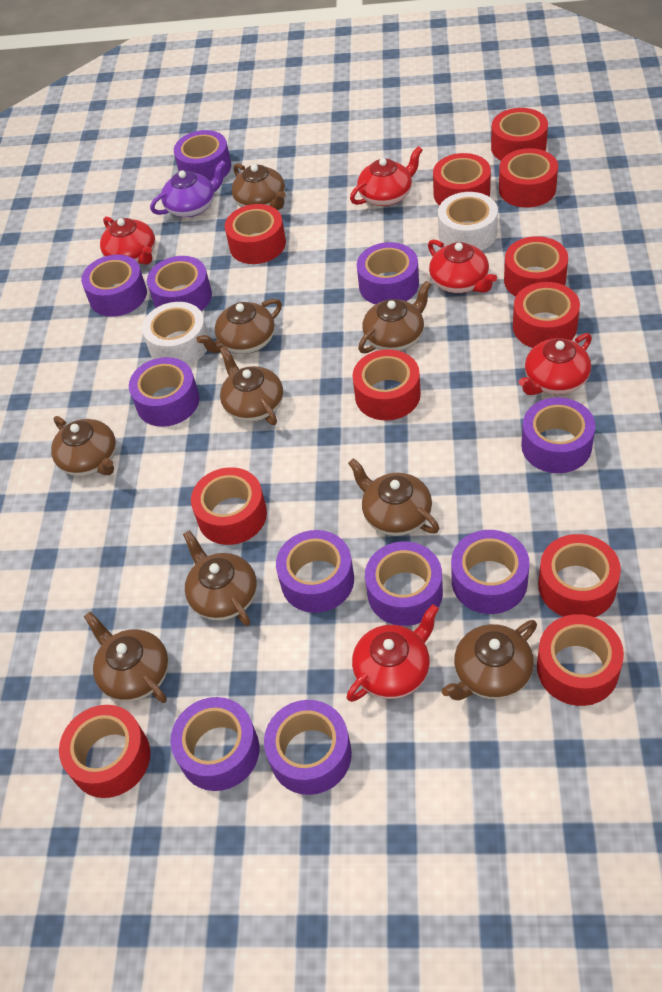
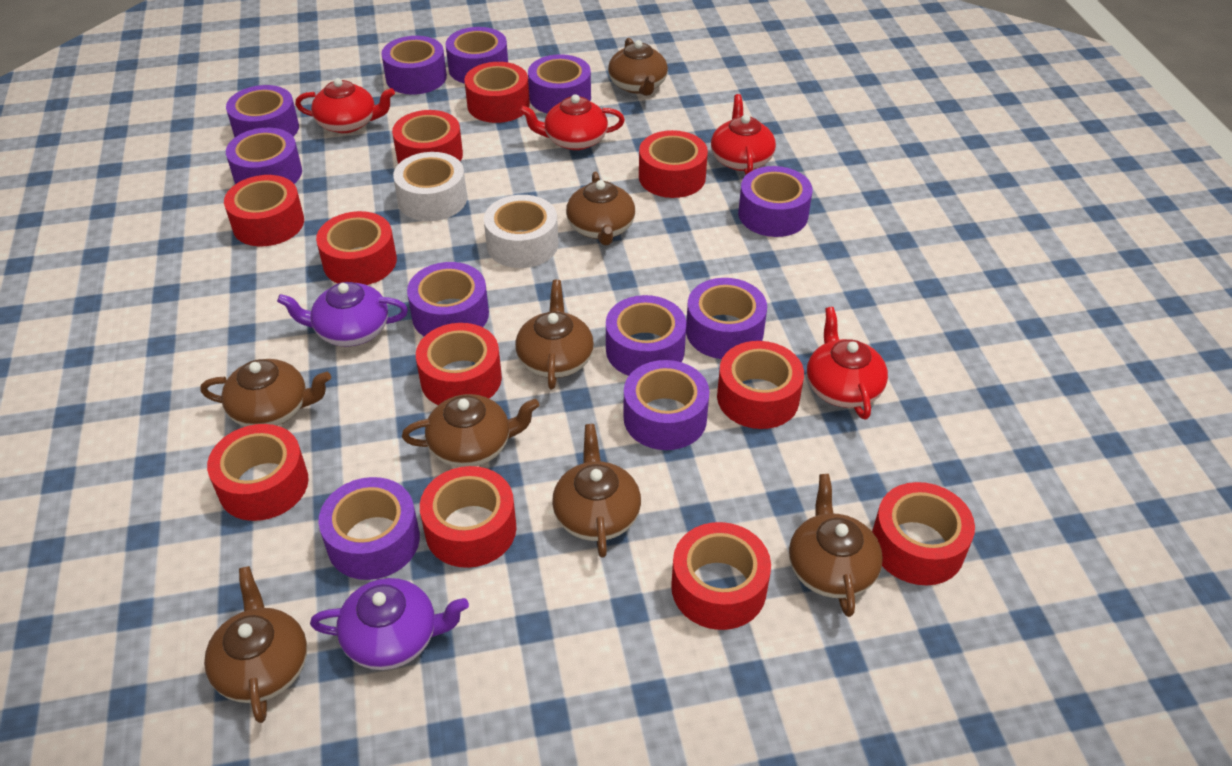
brown teapot: [51,416,116,476] [84,612,169,703] [183,530,257,626] [196,299,282,354] [220,346,283,425] [232,164,286,210] [348,458,439,536] [358,281,431,353] [442,620,537,700] = 9 -> [200,359,331,427] [204,566,307,723] [402,394,539,467] [515,280,594,389] [552,424,641,558] [566,171,635,245] [608,38,668,96] [789,474,883,617] = 8
purple teapot: [150,160,226,217] = 1 -> [277,282,408,347] [310,578,469,670] = 2
red teapot: [100,216,155,265] [347,604,439,702] [350,146,423,206] [428,239,497,293] [518,333,592,395] = 5 -> [295,78,395,133] [519,94,625,150] [711,94,776,175] [807,307,888,420] = 4

